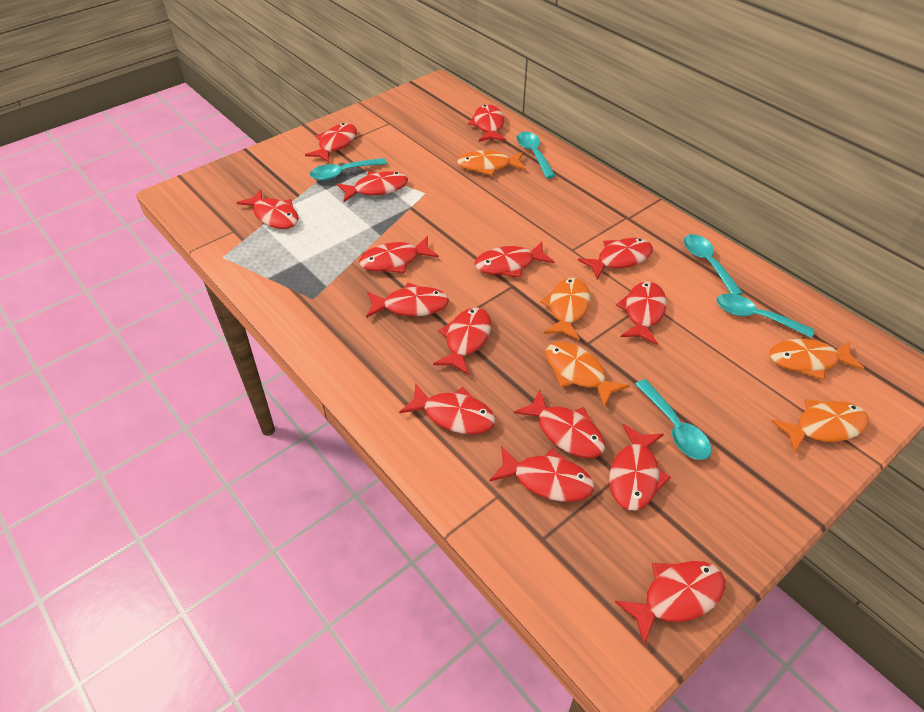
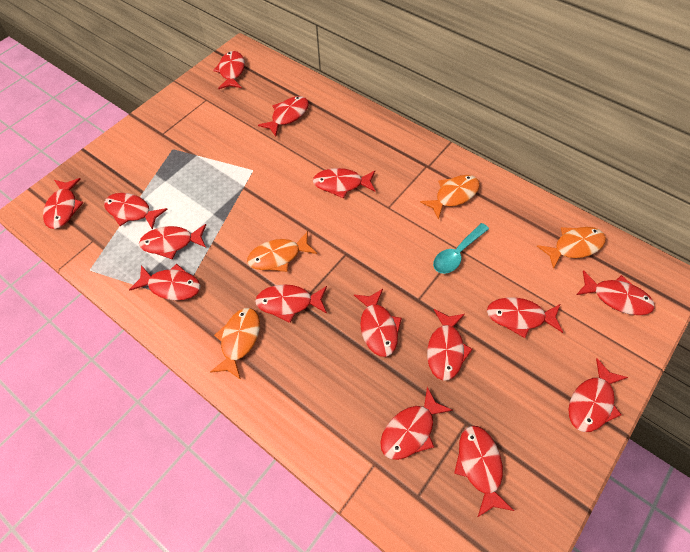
orange fish: [457,150,526,176] [540,278,590,341] [546,342,630,408] [770,339,865,380] [771,399,869,453] = 5 -> [210,308,260,380] [247,231,317,272] [420,175,480,220] [537,227,606,269] = 4
turquoise spoon: [310,158,387,180] [517,132,556,179] [635,379,711,460] [684,234,743,295] [717,293,814,338] = 5 -> [433,223,489,274] = 1

